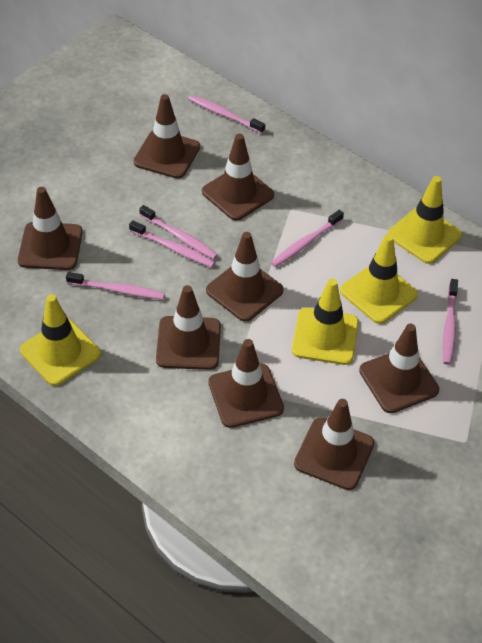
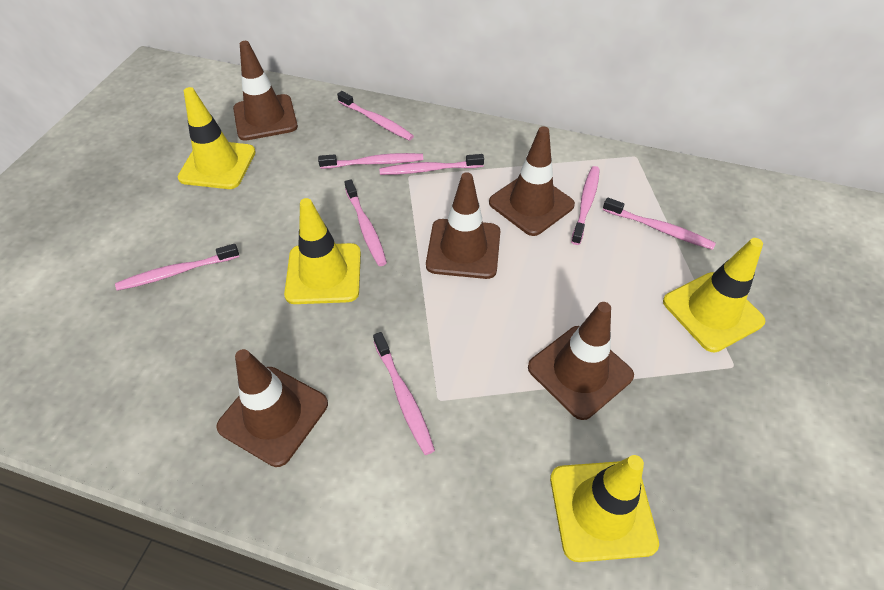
brown traffic cone: [18,187,83,270] [134,94,200,179] [156,285,221,370] [202,133,274,221] [206,232,284,322] [208,339,284,428] [294,399,374,490] [359,324,439,413] = 8 -> [216,349,328,467] [233,41,298,141] [426,172,500,279] [489,126,575,236] [528,302,634,420] = 5
pink toothbrush: [66,272,165,300] [129,220,215,268] [139,205,218,259] [189,95,265,134] [271,210,344,267] [443,279,458,365] = 6 -> [115,244,239,291] [318,153,423,169] [337,91,414,141] [344,179,387,266] [373,332,435,455] [379,154,484,175] [571,166,600,245] [603,198,716,250] = 8

